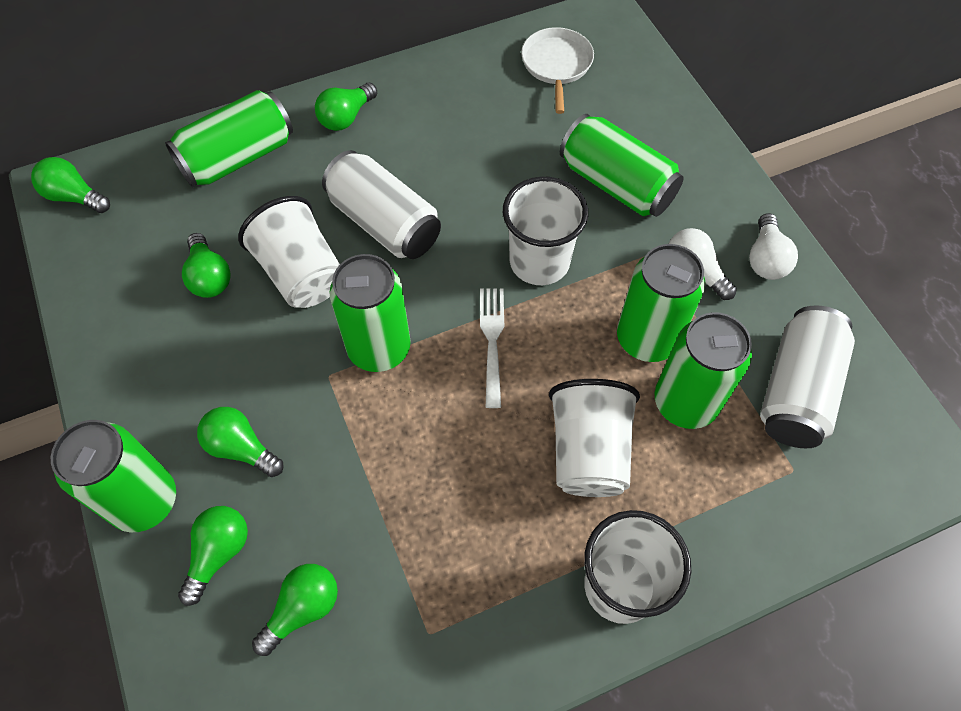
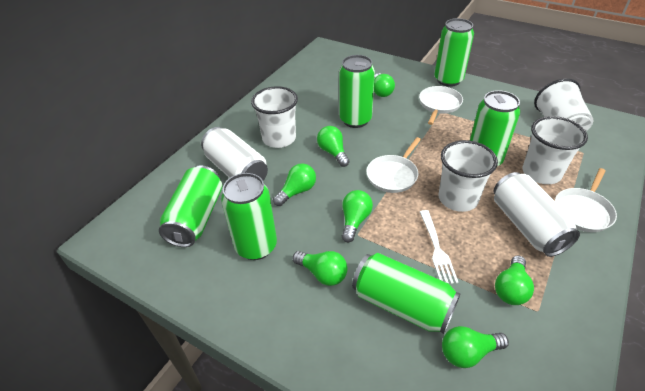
green light bulb: [31,157,110,213] [178,506,248,606] [182,233,231,298] [197,407,283,477] [252,564,338,656] [315,83,377,131] = 6 -> [273,163,316,206] [293,251,347,286] [317,126,350,167] [342,190,373,242] [374,73,395,97] [442,326,509,368] [495,256,534,305] = 7
white light bulb: [669,228,737,300] [749,213,798,280] = 2 -> none = 0
white pan: [521,27,594,114] = 1 -> [366,137,421,193] [419,86,463,125] [555,168,617,232] = 3

